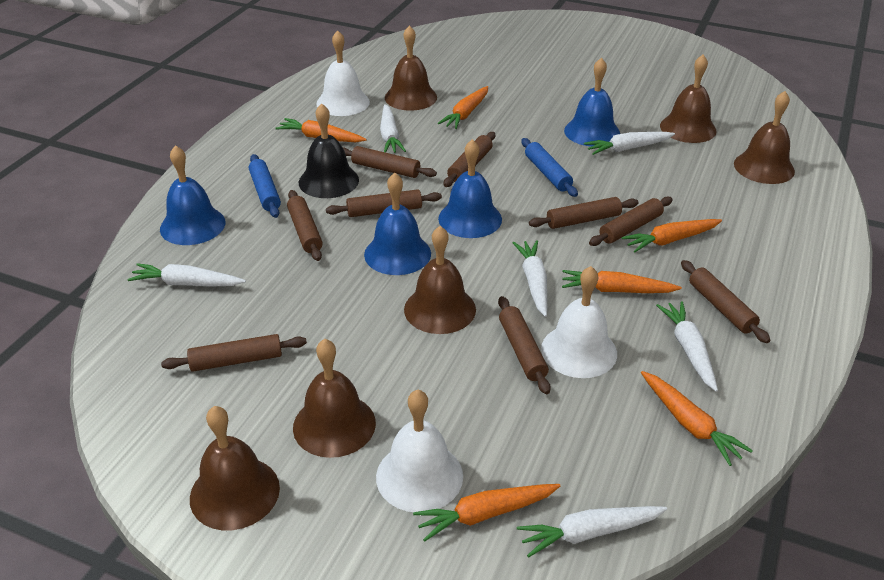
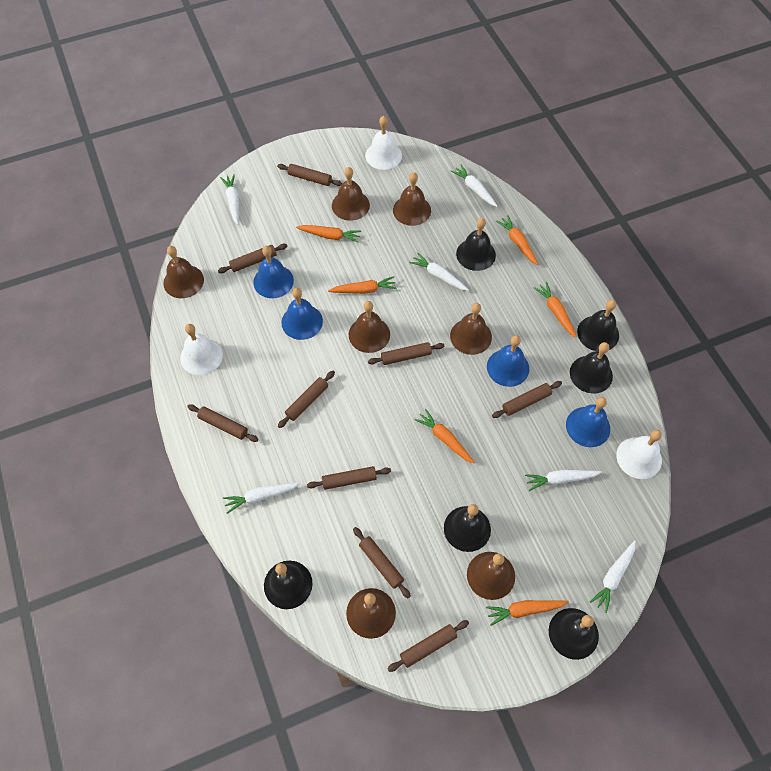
black bell: [299,103,359,198] = 1 -> [264,561,313,609] [444,504,491,552] [456,218,496,271] [549,608,599,660] [570,342,613,394] [577,300,619,351] = 6
blue rolling pin: [249,154,281,218] [521,138,578,197] = 2 -> none = 0
brown bell: [190,406,280,530] [293,339,376,458] [385,25,437,111] [404,226,476,334] [660,55,717,143] [734,91,795,184] = 6 -> [163,246,204,298] [332,167,370,221] [346,588,396,639] [349,301,390,353] [393,172,431,226] [450,303,492,355] [467,552,515,600] = 7

